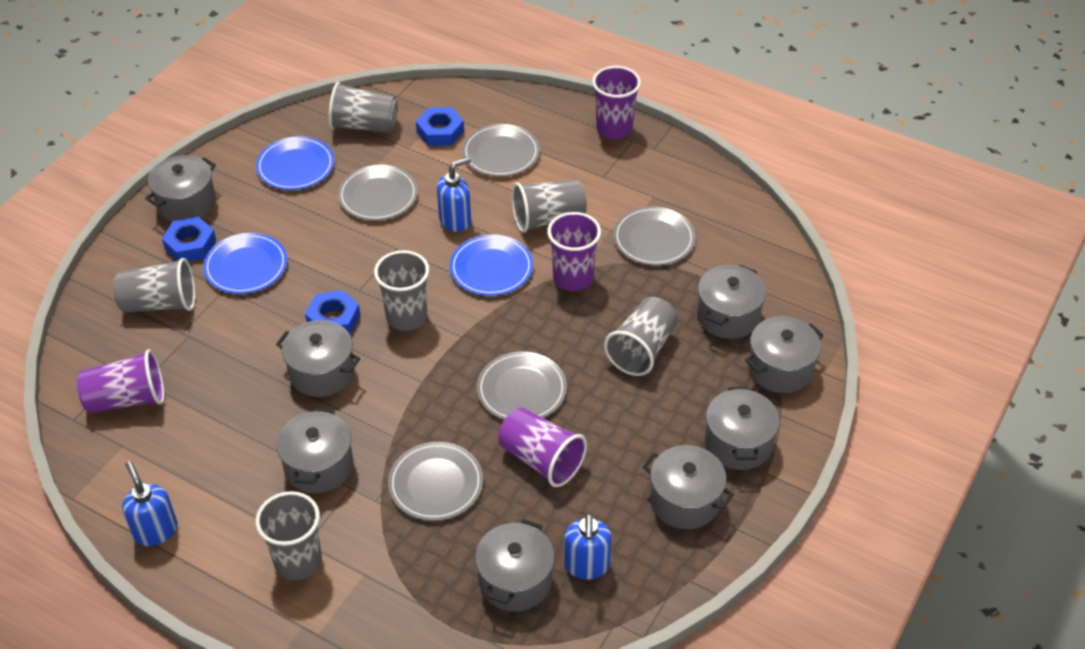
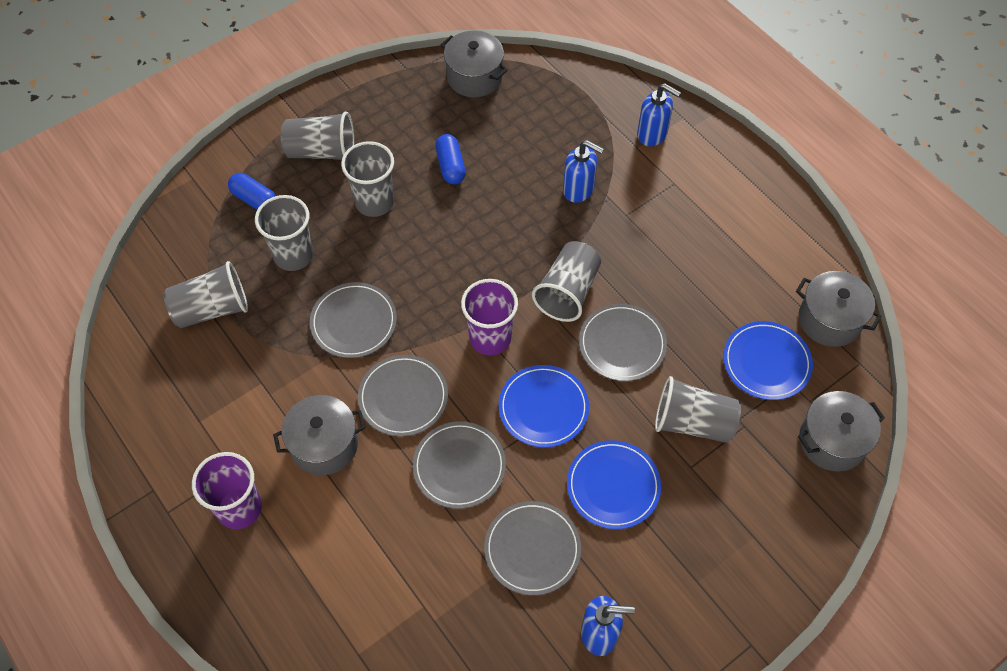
blue capsule: none = 0 -> [228,173,277,210] [435,134,466,184] = 2
blue nut: [162,217,216,261] [305,290,360,334] [416,107,464,146] = 3 -> none = 0
grey pot: [145,155,216,222] [276,320,361,397] [277,408,353,493] [475,519,555,612] [642,445,734,529] [697,265,766,339] [705,387,780,470] [745,316,824,393] = 8 -> [273,395,366,475] [441,31,508,97] [796,271,882,347] [798,391,885,471] = 4
purple cup: [77,349,164,413] [498,408,587,487] [547,212,601,291] [592,66,641,139] = 4 -> [192,452,262,529] [461,279,518,355] = 2

